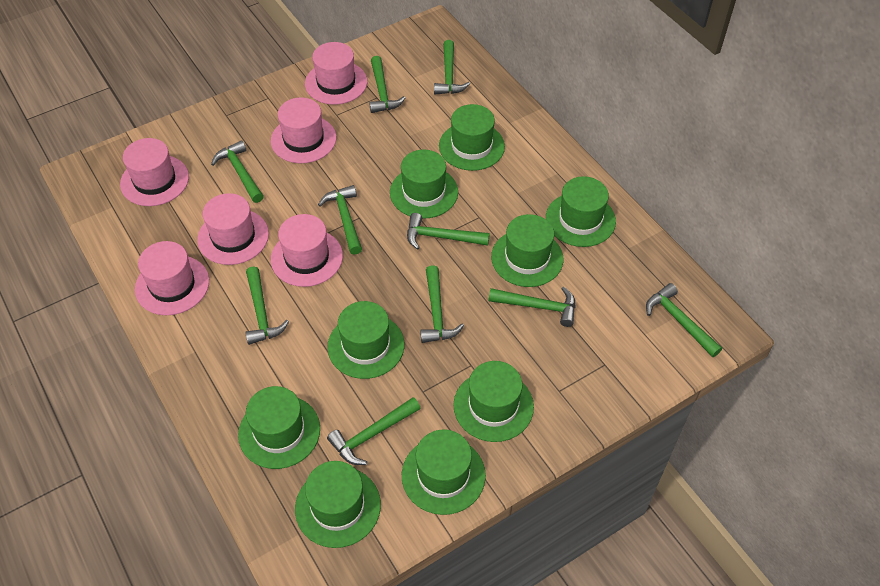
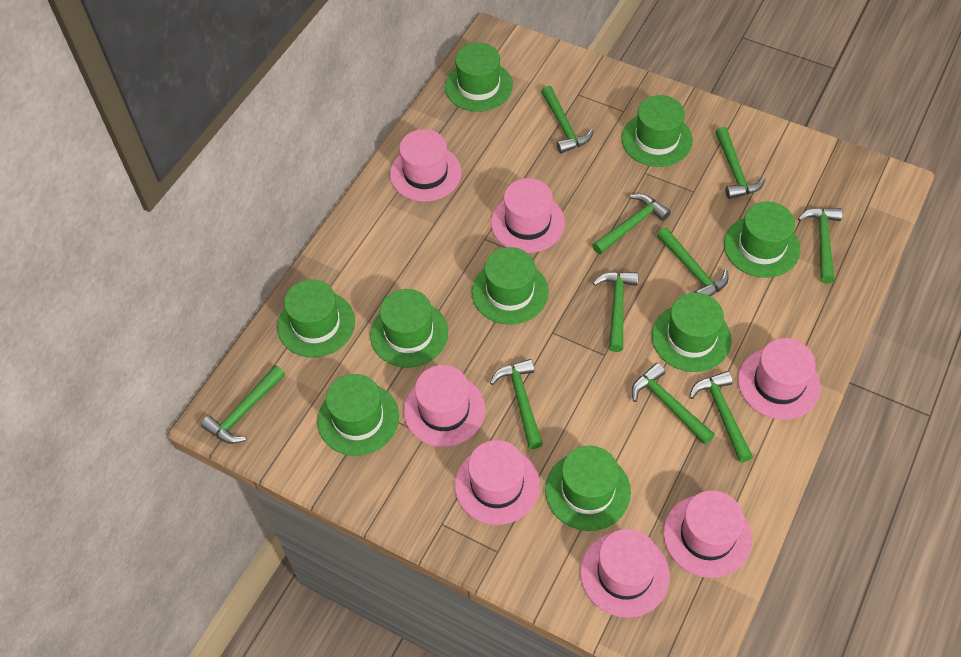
pink hat: [120,138,189,206] [135,241,209,315] [197,193,269,265] [271,98,336,163] [271,214,343,287] [305,42,367,105] = 6 -> [390,129,462,202] [404,365,485,447] [455,440,540,525] [491,178,565,253] [580,529,670,618] [664,490,752,578] [738,338,821,420] = 7

